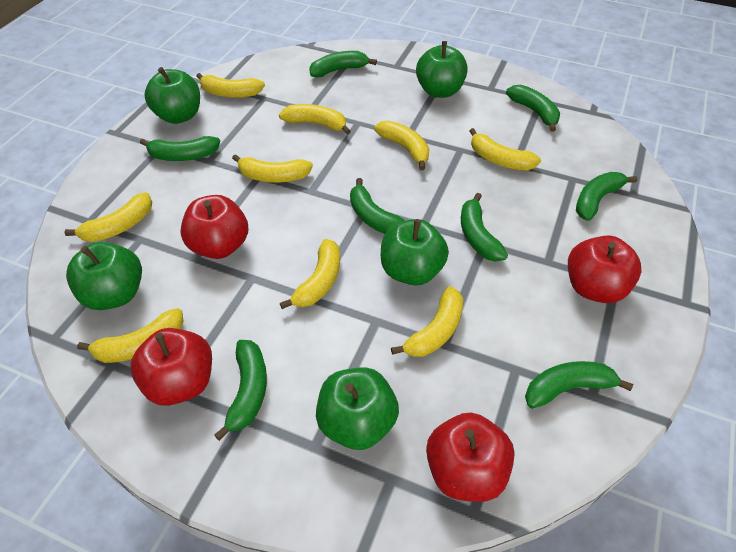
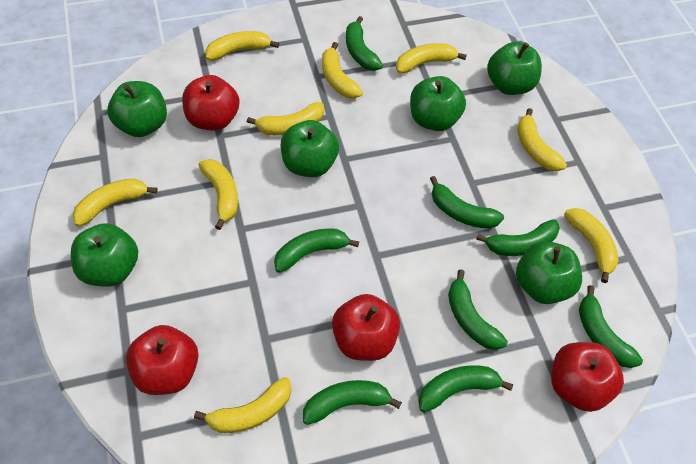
green apple: [66,242,142,310] [144,67,200,124] [316,368,399,450] [381,219,449,285] [416,41,468,98] = 5 -> [71,223,138,287] [107,81,167,137] [281,120,339,177] [410,76,466,131] [487,42,542,95] [516,241,582,304] = 6

